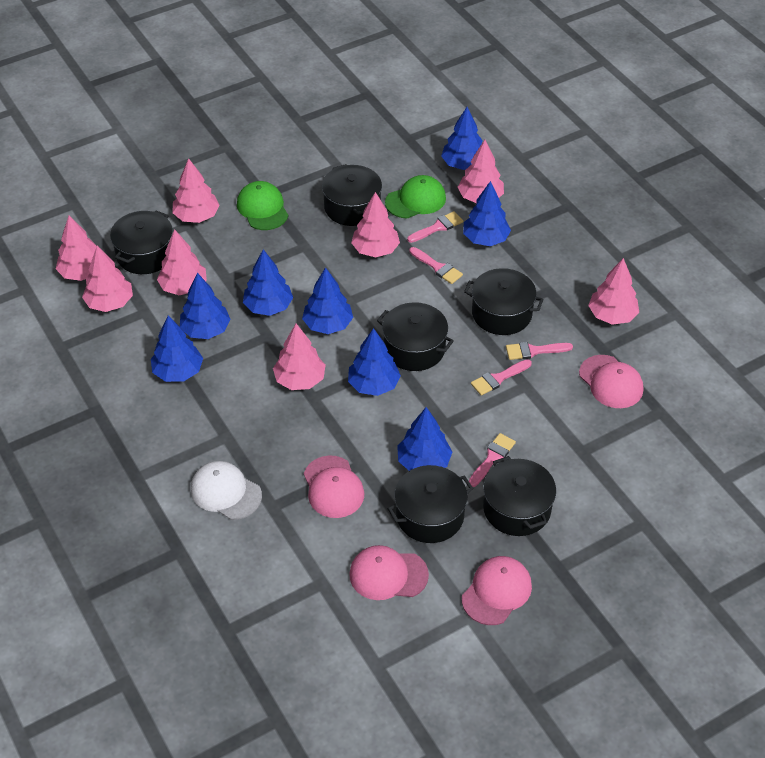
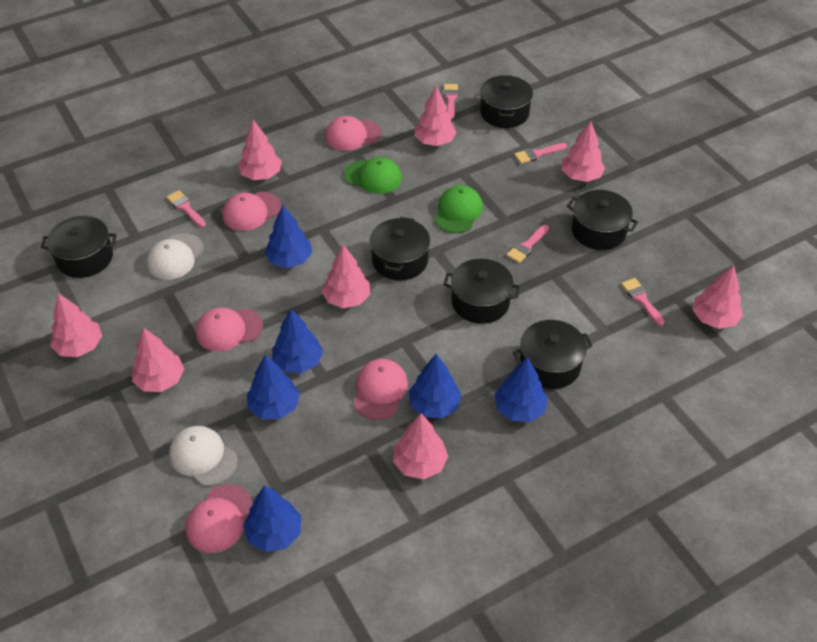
blue tree: [151,315,203,382] [180,273,231,339] [243,249,293,316] [302,267,353,334] [348,328,401,396] [397,407,452,471] [441,107,483,170] [463,181,511,246] = 8 -> [243,485,301,552] [247,355,300,419] [265,205,312,268] [272,309,323,373] [409,354,462,419] [494,357,548,422] = 6
pink cap: [304,455,364,518] [349,545,429,600] [462,556,532,625] [579,355,643,408] = 4 -> [185,484,253,553] [196,307,263,351] [223,192,282,231] [325,116,382,151] [353,359,408,420] = 5
white cap: [191,461,262,520] = 1 -> [147,233,203,280] [169,426,238,486] = 2

